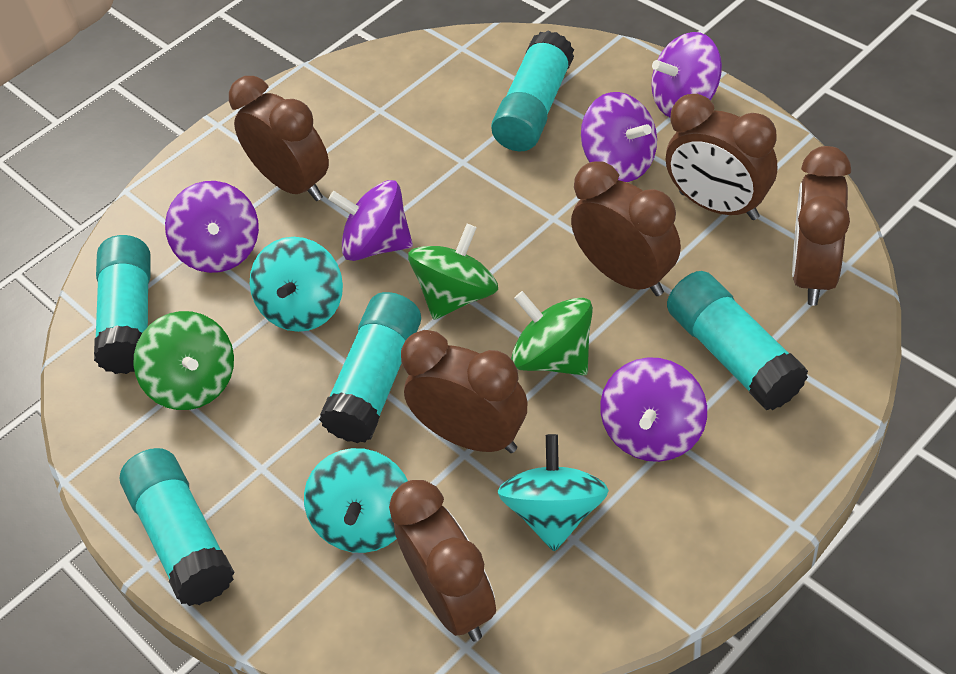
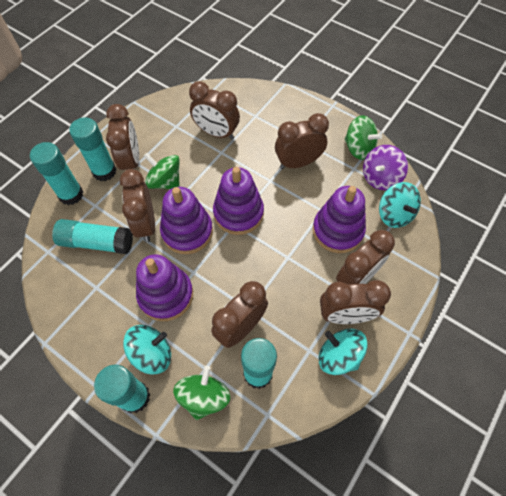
brown clock: [229,76,329,201] [389,480,496,641] [401,330,527,453] [571,161,681,296] [666,94,777,220] [792,146,851,306] = 6 -> [106,104,139,170] [120,169,155,242] [189,81,240,140] [211,281,268,348] [275,113,329,169] [320,280,391,324] [336,230,395,284] = 7
purple spinning top: [165,181,259,273] [328,180,413,261] [581,92,657,182] [600,357,707,462] [651,32,722,117] = 5 -> [363,145,408,190] = 1
purple stacking toy: none = 0 -> [136,254,193,321] [160,187,213,254] [213,167,264,235] [312,186,366,253] = 4

